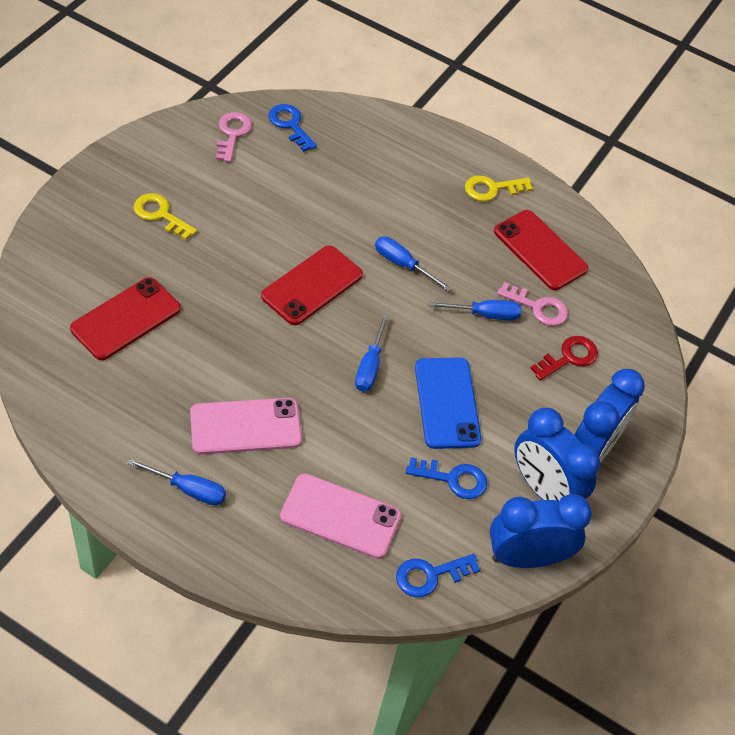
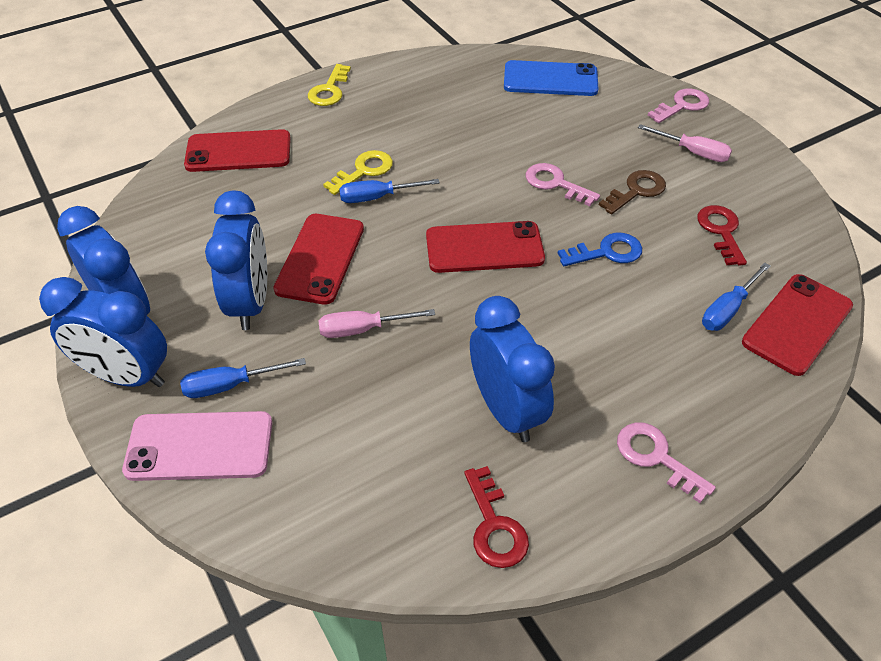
blue clock: [490,494,592,568] [515,408,600,501] [574,369,645,462] = 3 -> [39,277,167,387] [57,206,150,316] [205,190,267,330] [470,296,555,442] = 4
blue key: [268,104,317,152] [396,554,480,597] [406,457,487,499] = 3 -> [558,233,642,266] = 1
blue screwdriver: [127,458,226,505] [355,313,389,392] [375,236,451,291] [429,300,521,320] = 4 -> [180,358,306,398] [339,179,440,203] [702,263,771,331] = 3
brown key: none = 0 -> [599,170,666,214] = 1
pink key: [216,112,252,162] [497,282,568,326] = 2 -> [526,163,600,206] [617,422,716,503] [647,89,709,123] = 3
pink phone: [190,398,302,455] [280,473,401,559] = 2 -> [122,411,272,481] = 1
pink screwdriver: none = 0 -> [319,309,435,338] [638,124,732,162] = 2
red key: [530,336,598,381] = 1 -> [464,466,529,568] [697,205,747,266] = 2
red phone: [70,277,181,360] [261,245,363,325] [494,210,588,290] = 3 -> [184,129,291,172] [273,214,364,305] [426,221,545,273] [742,274,853,376] = 4

